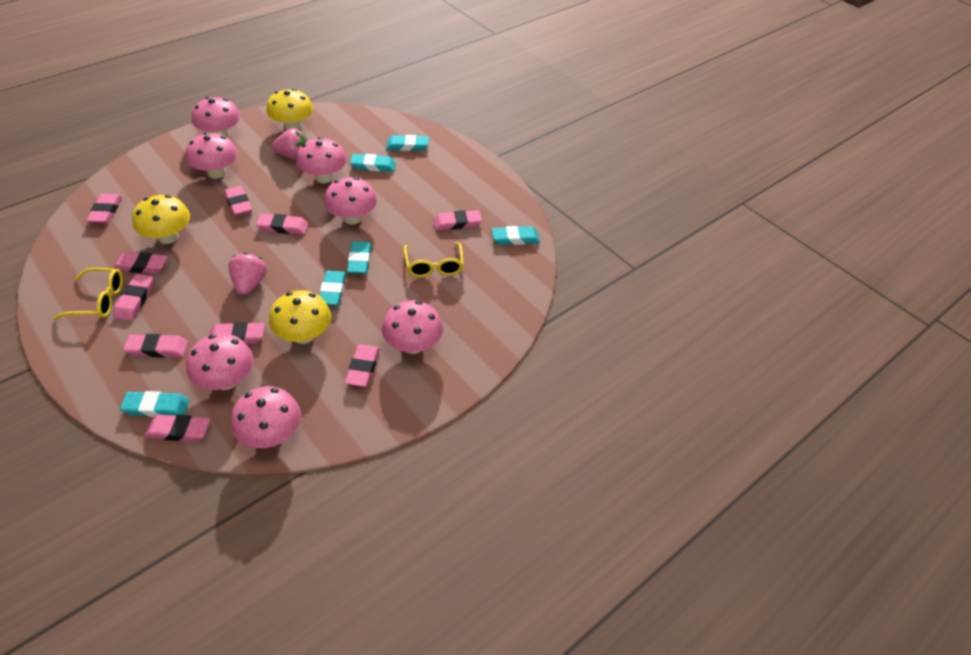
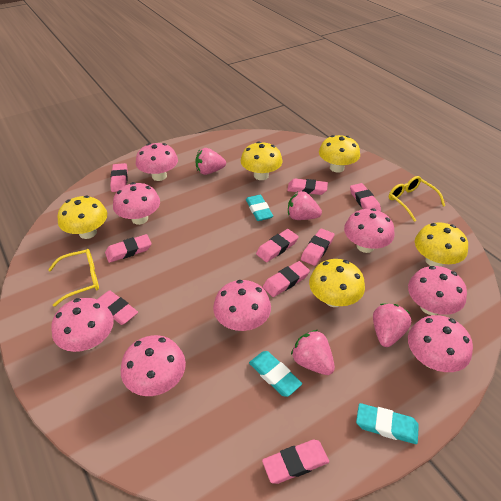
pink eraser: [86,194,122,223] [113,252,168,273] [113,274,153,321] [123,334,188,357] [145,414,210,442] [209,322,265,344] [224,186,252,216] [256,214,308,235] [345,345,380,387] [433,210,482,230] = 10 -> [97,290,138,325] [105,234,152,263] [110,163,128,192] [256,229,299,262] [262,440,329,484] [263,261,310,297] [287,179,328,195] [301,228,335,266] [350,183,381,211] = 9
pink mushroom: [186,132,238,179] [186,334,254,390] [192,97,240,137] [231,386,301,448] [296,137,347,183] [324,177,377,225] [382,300,443,354] = 7 -> [52,298,114,352] [113,182,160,225] [121,335,186,396] [136,143,178,181] [213,280,271,331] [344,208,395,253] [408,266,467,315] [408,315,473,372] = 8
pink strawberry: [228,252,267,295] [272,128,307,160] = 2 -> [195,148,226,175] [288,191,322,220] [291,330,335,375] [373,303,411,347] = 4
turquoise eraser: [120,391,189,417] [320,271,346,306] [347,241,371,274] [350,154,396,172] [386,135,429,151] [492,226,540,245] = 6 -> [246,195,273,221] [249,351,302,397] [356,403,419,444] = 3
yellow mushroom: [132,195,190,244] [266,89,313,131] [269,290,331,344] = 3 -> [58,195,107,239] [241,141,283,180] [309,259,365,307] [319,135,360,173] [415,222,468,267] = 5

